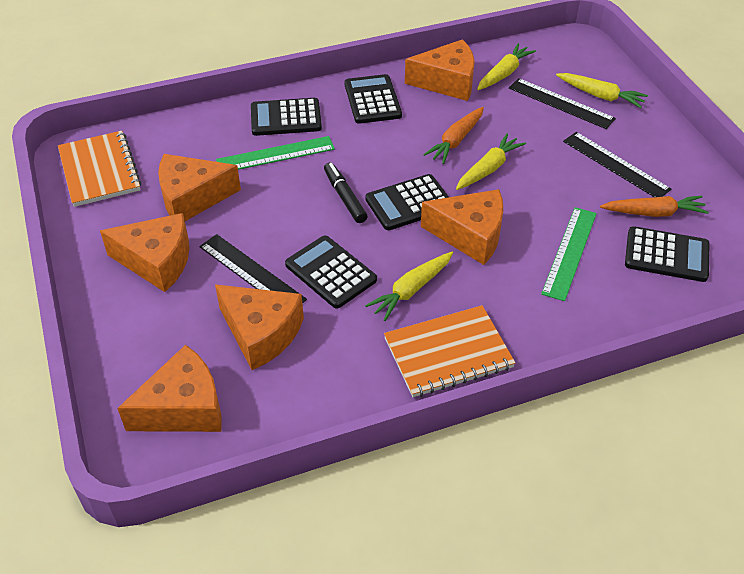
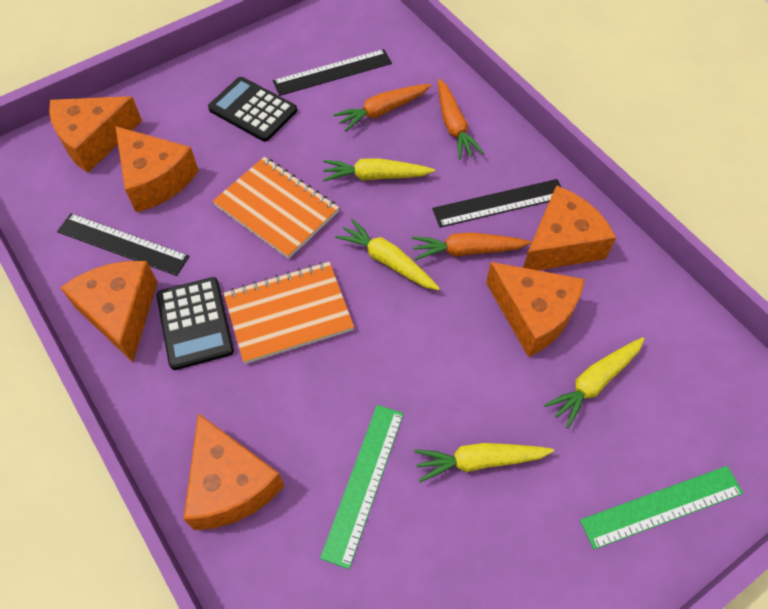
black calculator: [251,98,322,136] [285,236,377,309] [345,74,402,124] [365,174,449,230] [625,226,710,282] = 5 -> [157,277,234,370] [208,77,297,142] = 2
black marker: [324,162,368,223] = 1 -> none = 0
orange carrot: [423,107,484,164] [600,195,709,217] = 2 -> [334,84,432,132] [412,232,532,260] [438,79,484,159] = 3

